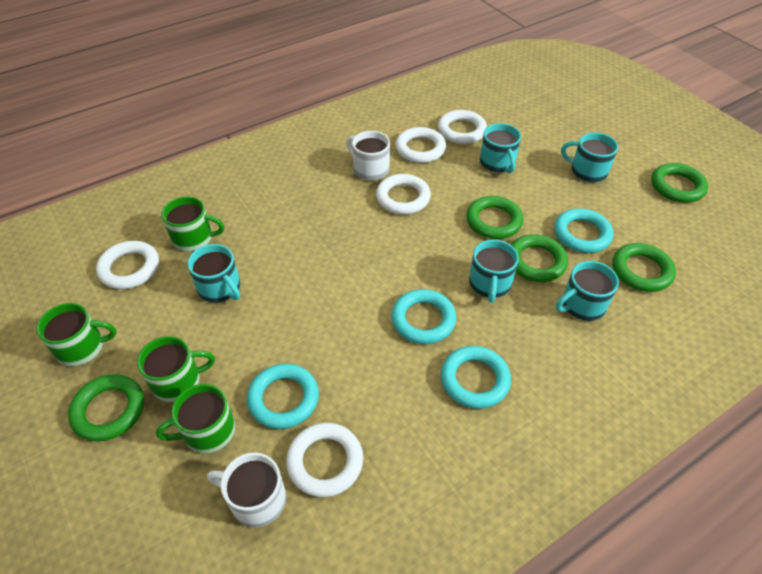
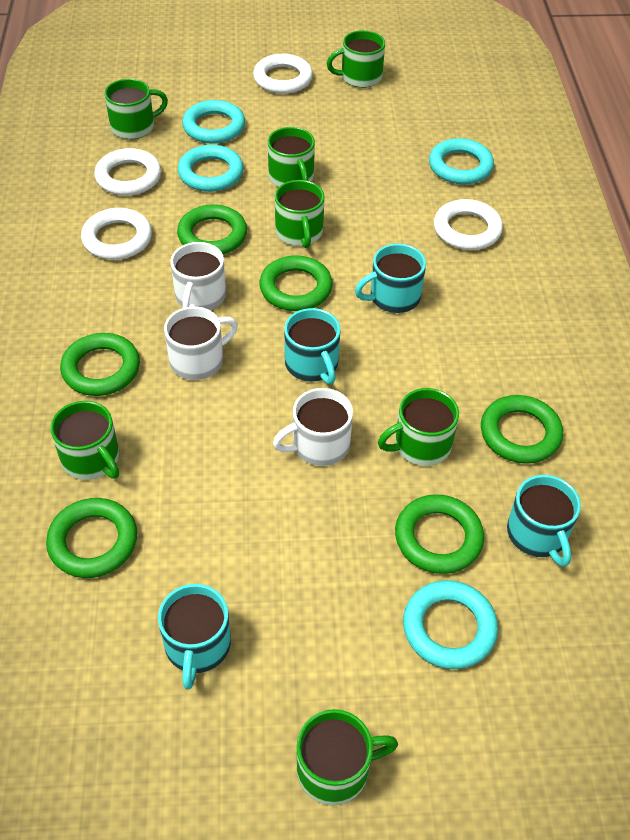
green mug: [37,303,116,366] [137,336,215,402] [156,384,235,453] [162,197,224,251] = 4 -> [50,401,119,480] [105,79,168,139] [268,127,315,187] [275,180,325,248] [297,709,398,806] [327,30,385,88] [378,388,459,466] = 7
green ring: [68,374,144,442] [466,196,523,239] [511,235,568,282] [612,243,676,292] [651,163,708,203] = 5 -> [46,498,137,578] [60,333,140,396] [177,204,247,254] [260,255,333,311] [395,494,484,574] [481,395,563,464] = 6
turquoise mug: [188,244,240,303] [469,240,519,303] [480,123,521,173] [556,261,619,321] [561,132,618,182] = 5 -> [158,584,231,690] [284,308,341,384] [355,244,426,313] [507,475,581,567] = 4
white mug: [207,452,286,527] [346,131,390,181] = 2 -> [164,307,238,380] [171,242,226,310] [273,388,353,466] = 3
white ring: [96,241,159,289] [286,423,363,497] [376,174,431,214] [396,127,446,163] [438,110,487,144] = 5 -> [81,208,152,260] [94,148,161,196] [253,54,313,94] [434,199,503,250] = 4

